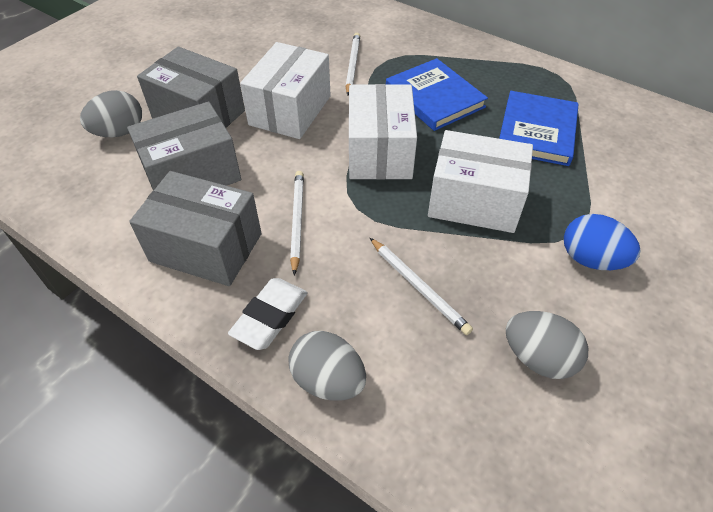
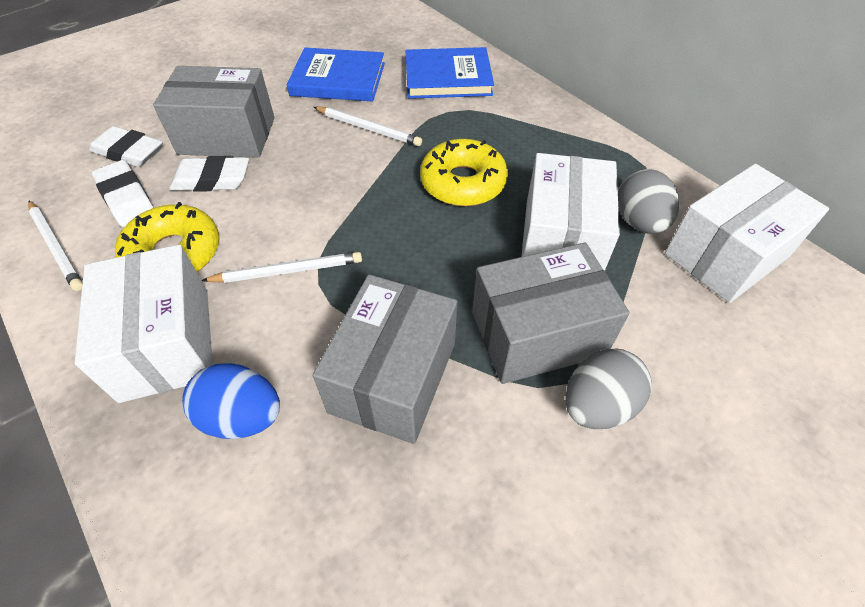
grey egg: [80,90,142,137] [289,331,366,401] [506,311,588,379] = 3 -> [565,349,652,429] [618,169,679,234] = 2
white eraser: [228,278,308,350] = 1 -> [89,126,163,167] [92,160,154,227] [169,156,249,192] = 3
yellow donut: none = 0 -> [115,202,219,272] [420,139,508,206] = 2

